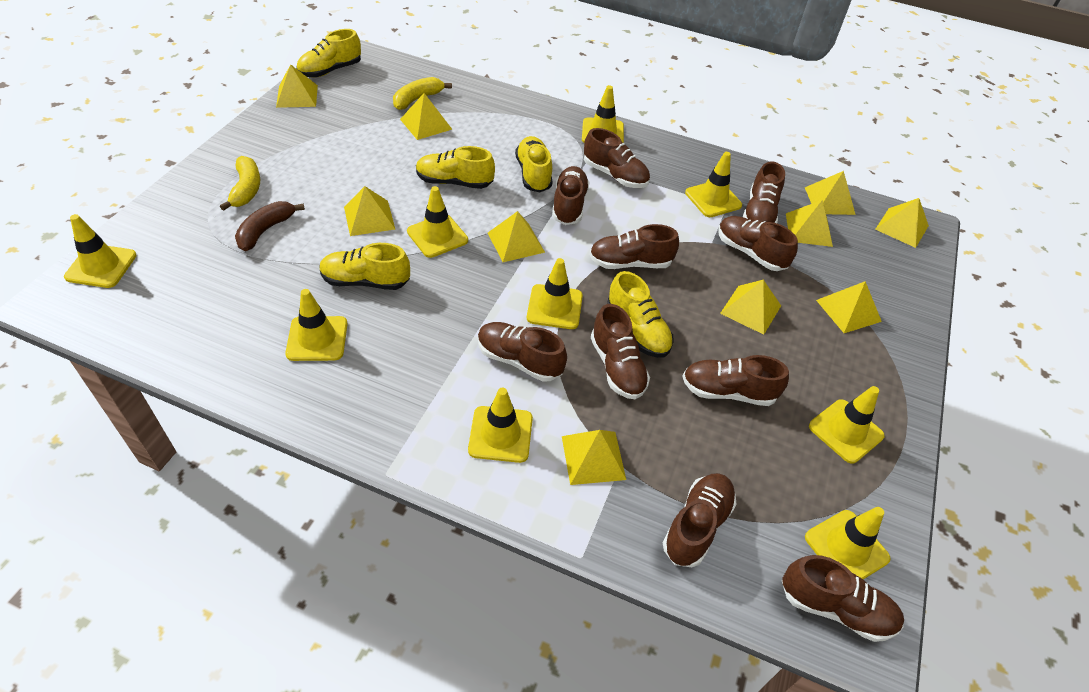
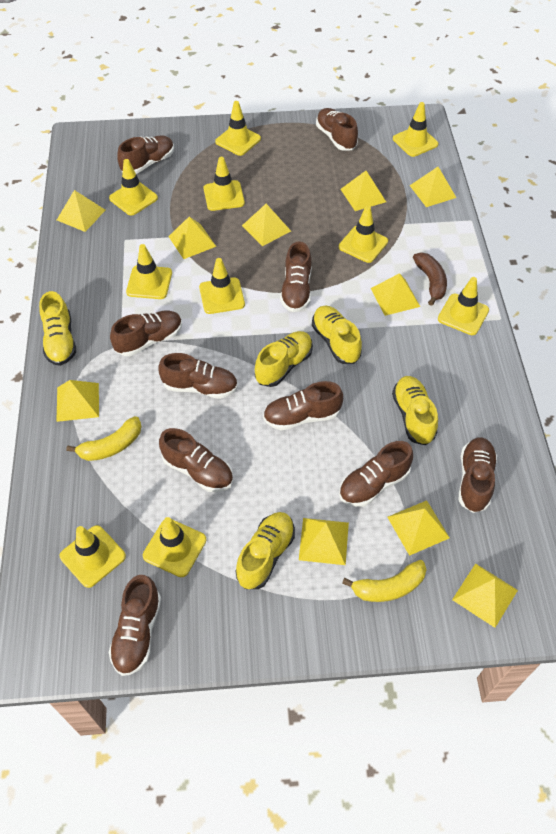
yellow traffic cone: [64,214,137,288] [285,289,348,361] [407,186,468,258] [468,388,533,463] [527,258,583,329] [582,85,624,143] [685,152,742,217] [805,507,891,579] [809,386,885,464] = 9 -> [60,525,126,588] [109,159,158,216] [126,244,172,299] [143,517,206,577] [199,258,245,314] [204,157,245,211] [215,101,261,156] [339,205,388,263] [393,102,439,157] [438,277,489,335] = 10

